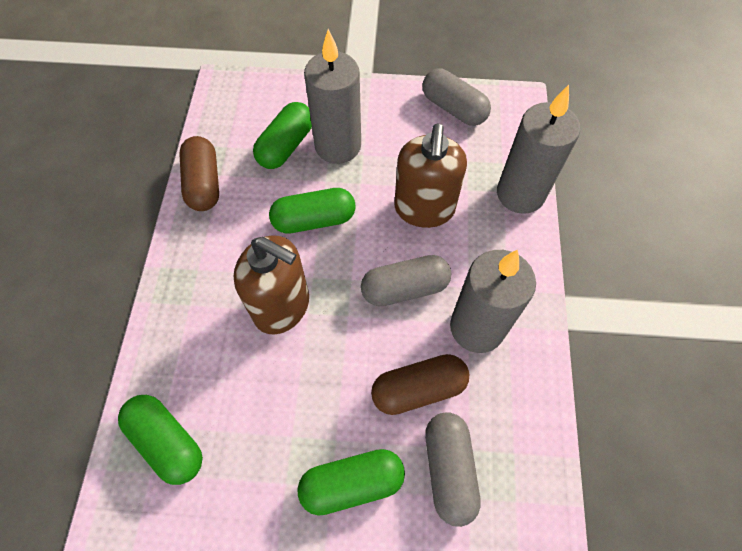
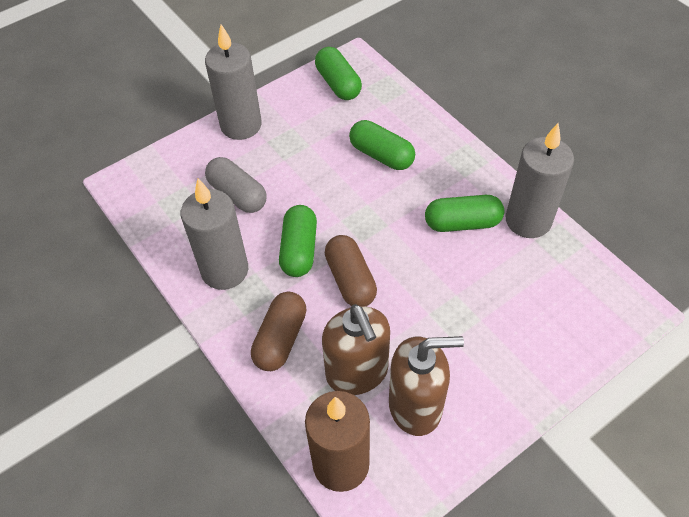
brown candle: none = 0 -> [305,391,370,492] = 1
grey capsule: [361,255,451,306] [422,68,491,126] [425,412,481,527] = 3 -> [205,157,267,213] = 1

